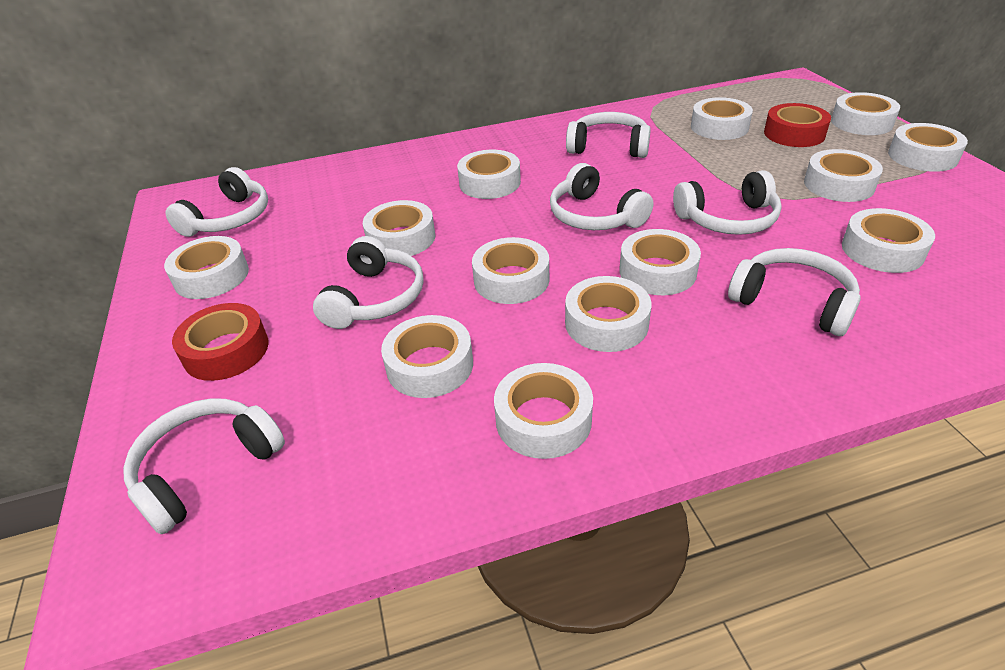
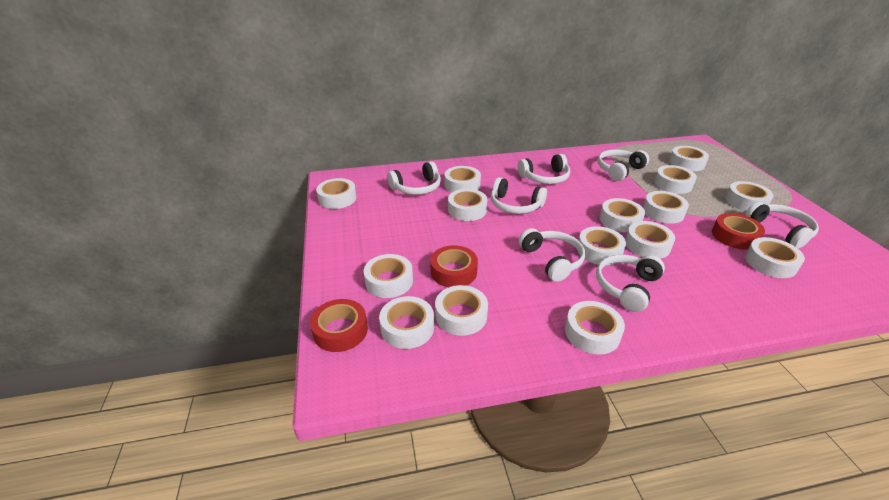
red tape: [172,303,269,381] [764,103,831,147] = 2 -> [310,299,368,352] [430,245,478,287] [712,213,765,249] = 3
white tape: [164,236,249,299] [363,200,435,256] [381,315,473,398] [457,150,521,199] [472,237,549,304] [494,363,593,459] [565,276,652,352] [619,229,701,295] [691,97,753,140] [804,149,883,202] [831,92,900,135] [842,208,935,273] [888,123,968,172] = 13 -> [316,178,357,209] [364,254,413,298] [379,296,434,349] [435,285,488,336] [445,166,481,192] [448,189,488,221] [565,301,625,355] [577,226,626,265] [600,198,645,232] [625,221,675,259] [643,191,689,224] [654,165,697,194] [669,146,709,171] [725,181,774,211] [745,237,805,278] = 15

